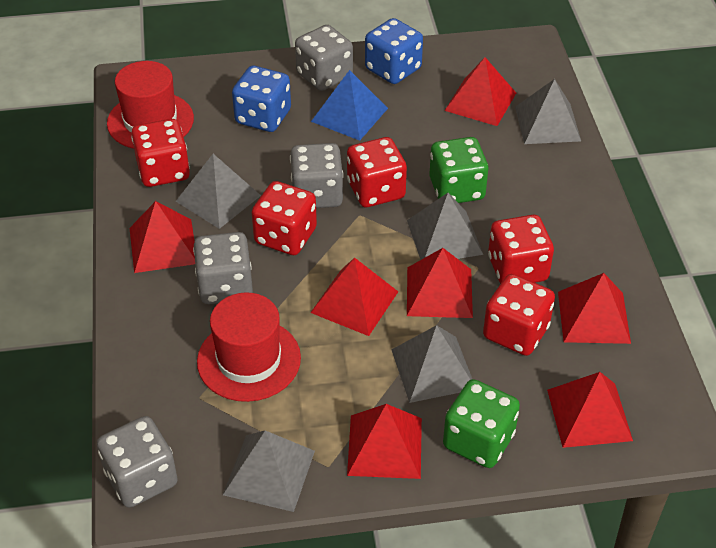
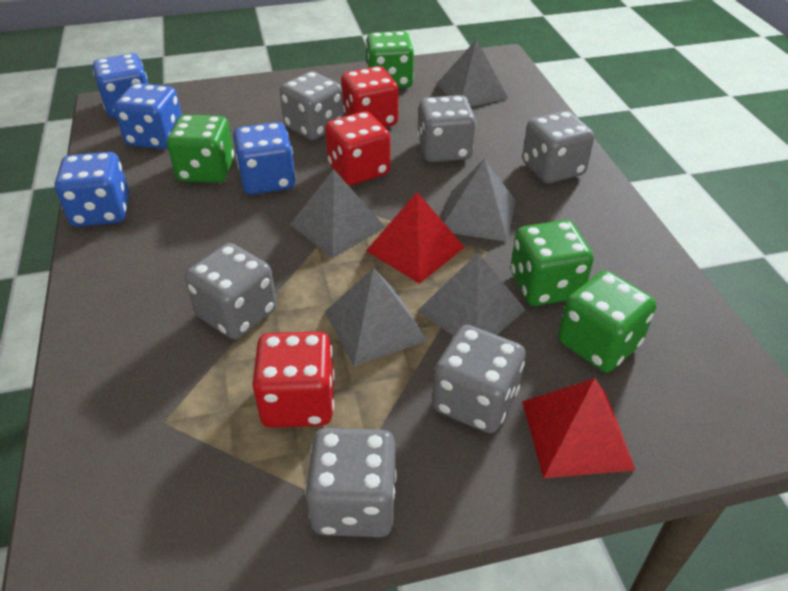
blue dice: [232,66,291,132] [365,18,423,84] = 2 -> [55,152,129,227] [93,53,148,118] [114,83,182,149] [233,122,296,195] = 4
blue pyramid: [311,70,388,141] = 1 -> none = 0
green dice: [429,137,488,203] [443,379,520,468] = 2 -> [167,115,234,183] [366,31,414,88] [511,220,594,306] [558,271,656,372] = 4
grey dice: [97,416,178,508] [193,232,253,304] [290,143,343,208] [295,25,353,91] = 4 -> [185,243,277,339] [280,71,344,140] [305,428,397,537] [418,95,476,162] [432,325,526,433] [522,111,594,184] = 6
red dice: [131,119,190,187] [252,181,317,255] [347,137,407,207] [483,274,555,356] [488,215,554,284] = 5 -> [252,331,335,428] [325,111,391,185] [341,66,398,127] = 3
red hat: [107,61,194,149] [197,292,301,402] = 2 -> none = 0
red pyramid: [130,201,195,273] [310,258,398,336] [347,404,422,479] [407,248,473,318] [444,57,516,126] [547,372,633,448] [558,273,631,344] = 7 -> [366,192,465,284] [522,378,636,478] = 2

